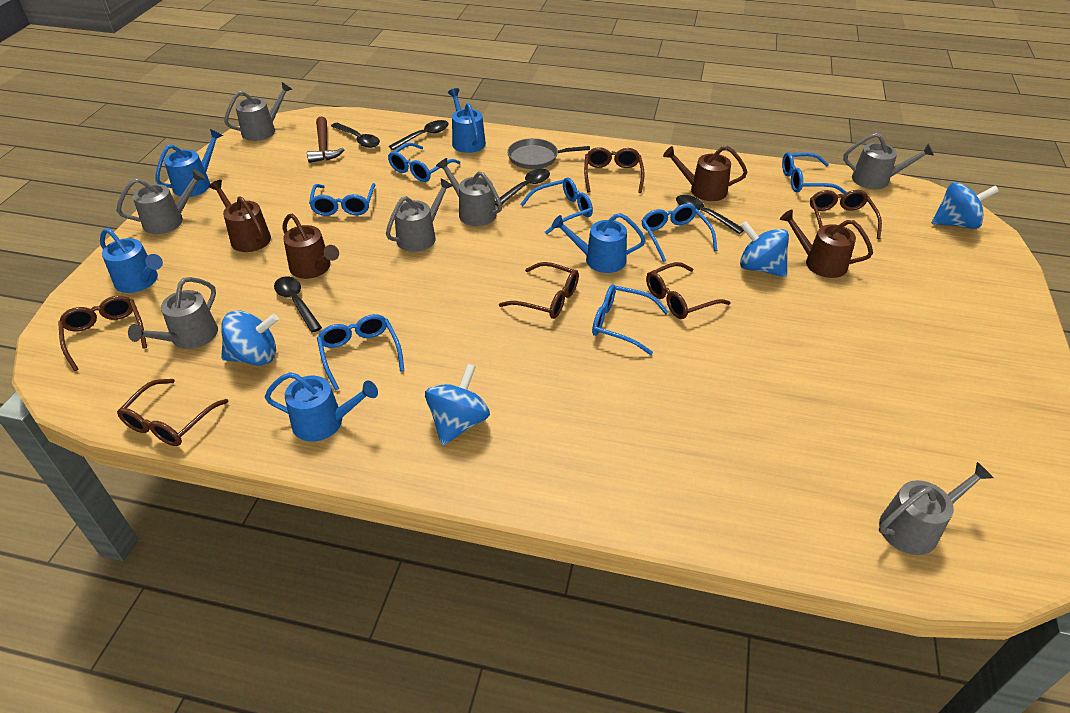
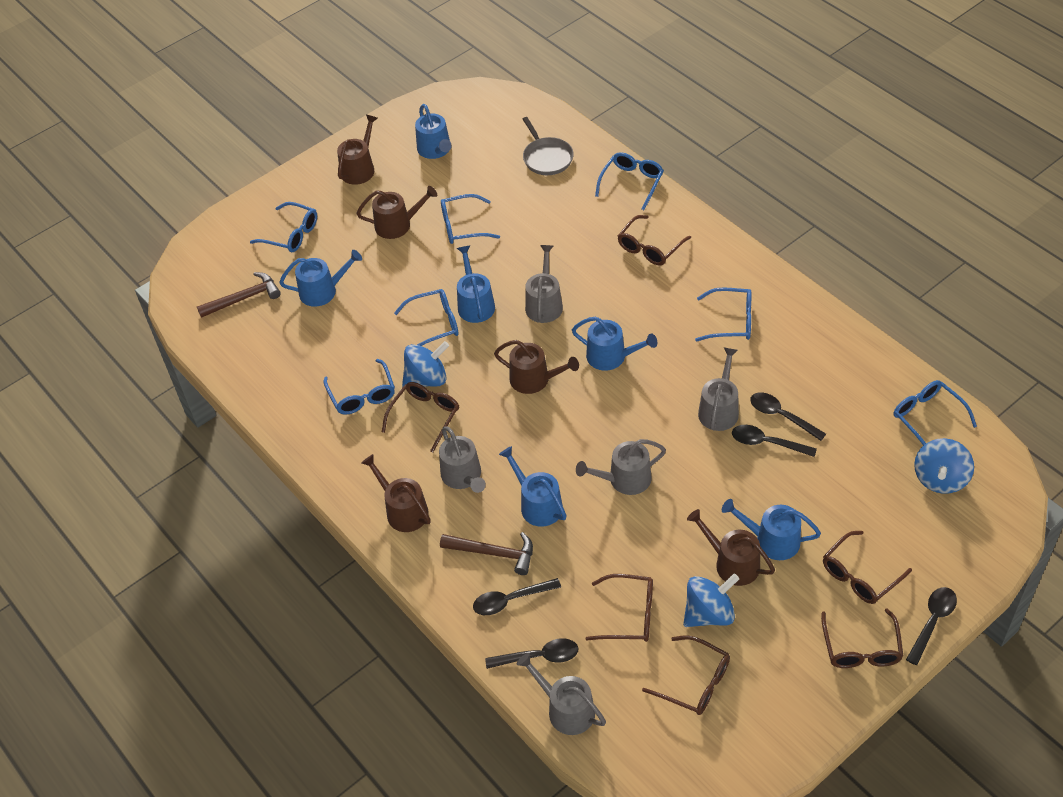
blue spinning top: [221,310,279,365] [425,364,490,446] [740,221,789,277] [932,182,999,229] = 4 -> [402,341,449,388] [683,573,739,627] [914,438,974,494] = 3
blue watering can: [100,228,163,293] [155,129,223,197] [265,372,378,442] [448,88,486,153] [551,213,646,273] = 5 -> [279,250,362,307] [415,104,452,159] [457,246,495,323] [499,446,567,527] [572,316,657,371] [722,499,821,560] = 6
brown hammer: [307,117,345,163] = 1 -> [197,272,281,318] [440,532,533,575] = 2
brown watering can: [208,180,271,252] [282,214,339,279] [663,146,747,201] [780,210,873,278] = 4 -> [337,115,378,185] [357,186,437,239] [361,454,431,532] [494,340,579,394] [687,509,775,586] = 5
grey watering can: [117,169,206,234] [128,277,218,349] [224,82,292,141] [386,179,453,252] [436,158,502,226] [843,133,934,189] [879,462,993,555] = 7 -> [439,426,486,493] [517,653,606,735] [525,245,563,323] [576,439,666,495] [698,347,739,431] = 5

